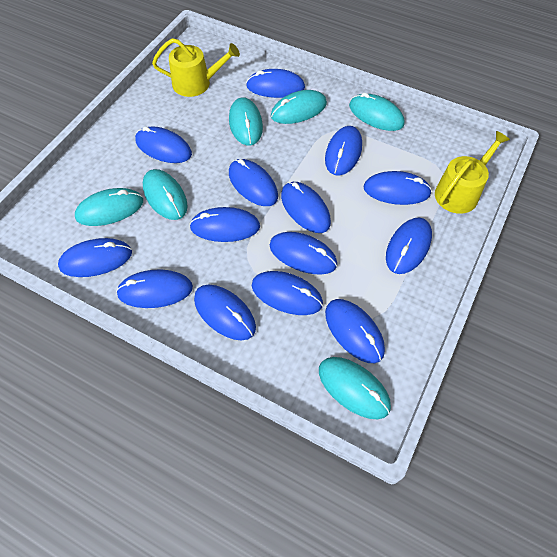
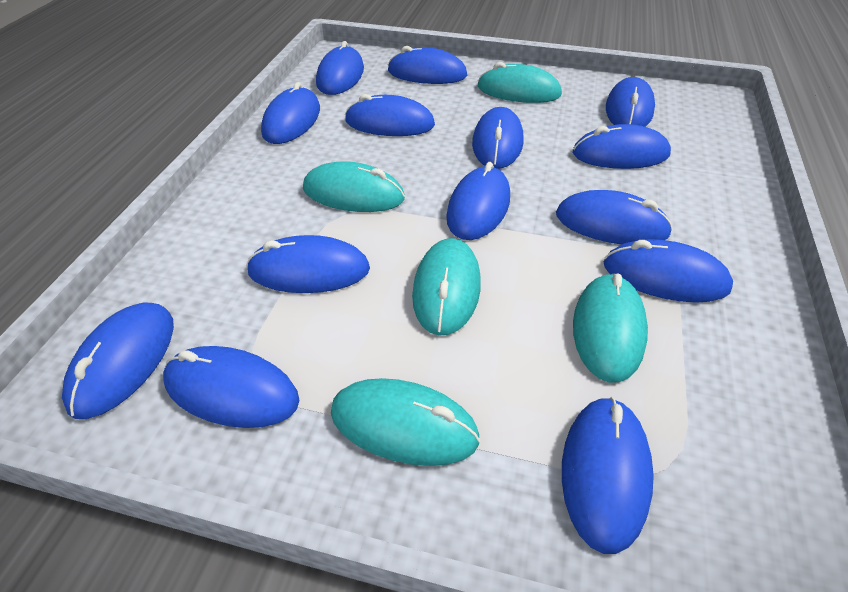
turquoise mouse: [75,188,143,226] [143,169,188,220] [229,97,263,146] [271,90,327,124] [319,357,391,419] [349,93,405,131] = 6 -> [303,161,405,212] [331,378,480,466] [412,238,481,336] [478,62,562,103] [573,273,648,383] = 5
yellow watering can: [152,38,240,97] [435,131,510,214] = 2 -> none = 0

